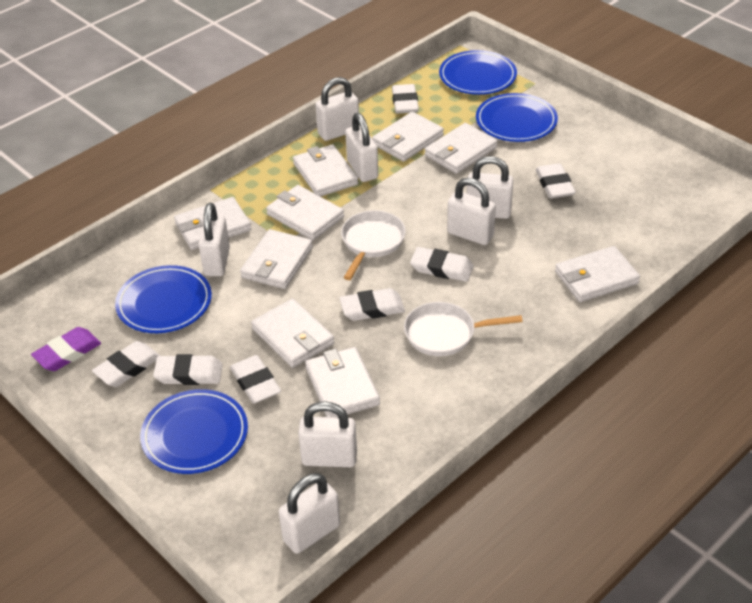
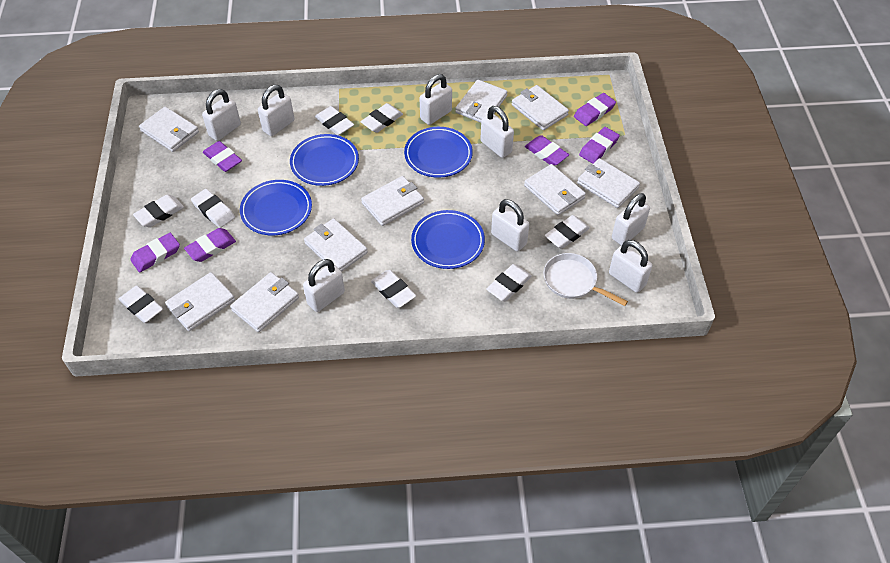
purple eraser: [31,327,101,371] = 1 -> [130,233,180,273] [184,228,236,262] [203,141,242,172] [525,135,569,166] [574,93,616,126] [579,127,620,164] = 6
white eraser: [92,341,160,387] [153,354,223,385] [230,355,281,403] [340,288,405,321] [392,84,419,114] [410,247,474,282] [535,163,576,199] = 7 -> [119,285,163,323] [133,194,184,227] [191,189,235,228] [315,106,354,135] [361,103,403,133] [371,270,416,308] [486,264,532,301] [545,215,590,249] = 8
white padlock: [198,203,230,276] [279,473,340,554] [298,401,357,467] [315,77,360,141] [345,113,378,182] [447,178,496,245] [467,156,513,219] = 7 -> [202,89,241,141] [258,85,294,136] [303,259,345,312] [420,74,452,125] [480,106,514,158] [491,199,529,252] [609,240,652,293] [612,193,650,245] = 8
white pan: [341,210,406,280] [404,302,523,356] = 2 -> [544,253,628,306] = 1

